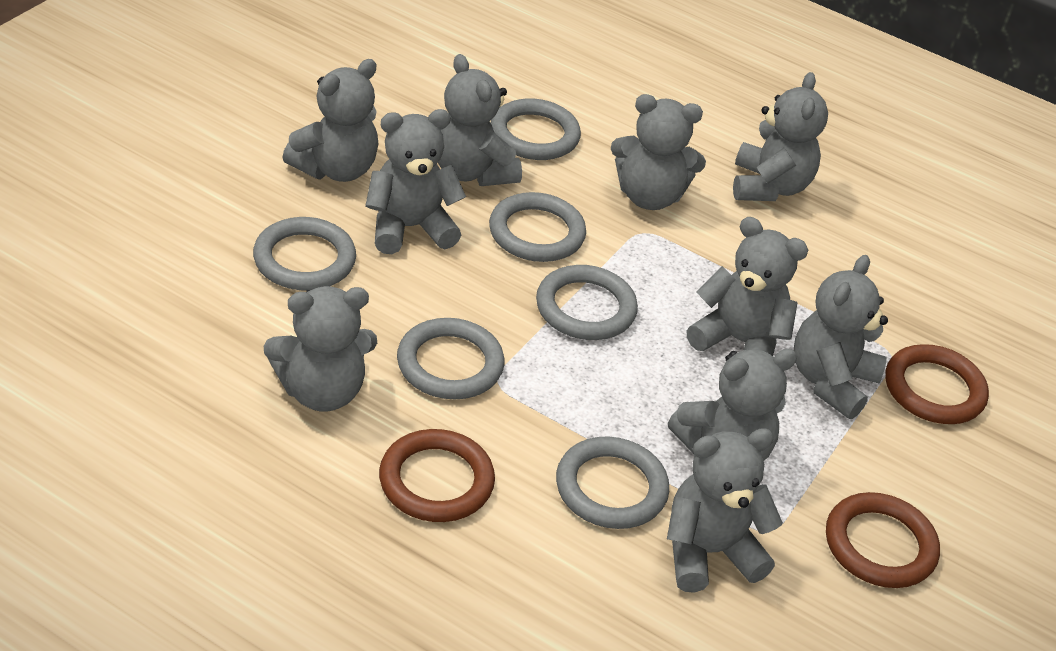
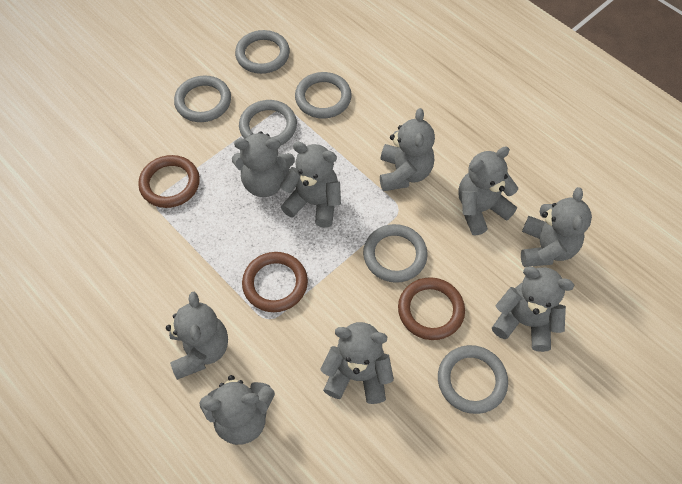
grey teddy bear: [264,286,377,412] [282,59,378,182] [365,109,466,254] [438,54,522,186] [611,94,706,210] [667,428,783,593] [668,349,798,460] [686,217,808,356] [733,72,828,201] [794,255,888,419] = 10 -> [166,292,228,380] [199,375,275,445] [232,131,295,197] [280,142,341,228] [320,322,394,404] [380,108,435,191] [458,146,518,236] [492,267,574,352] [521,187,592,267] = 9

